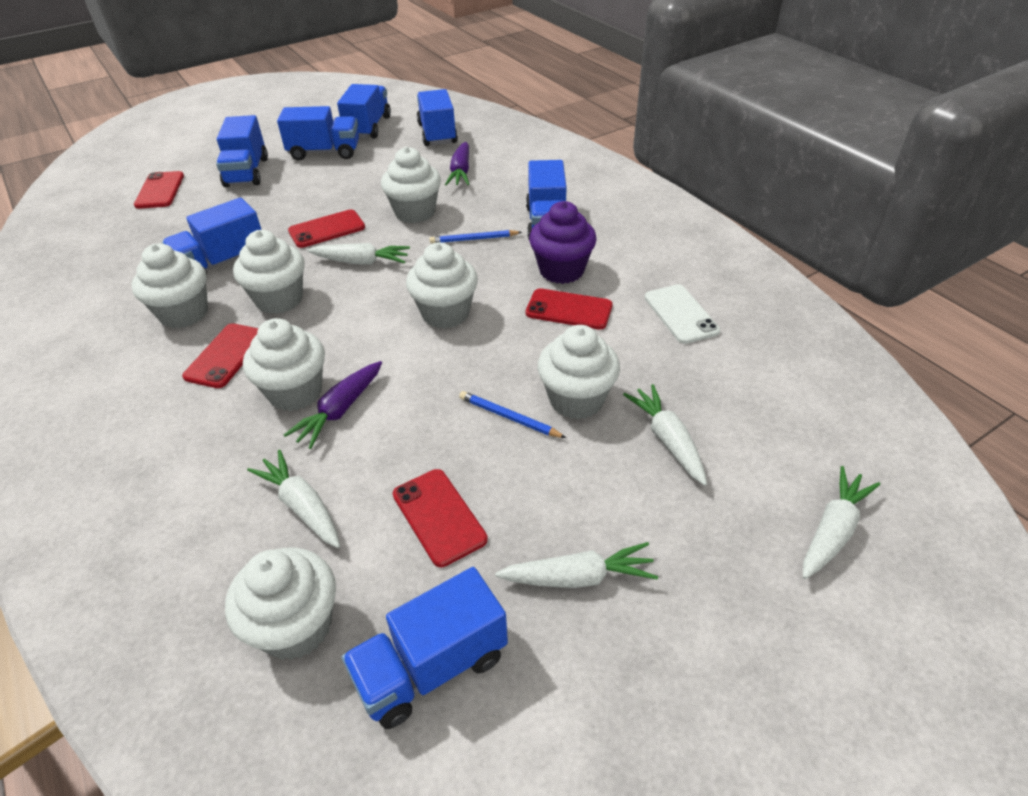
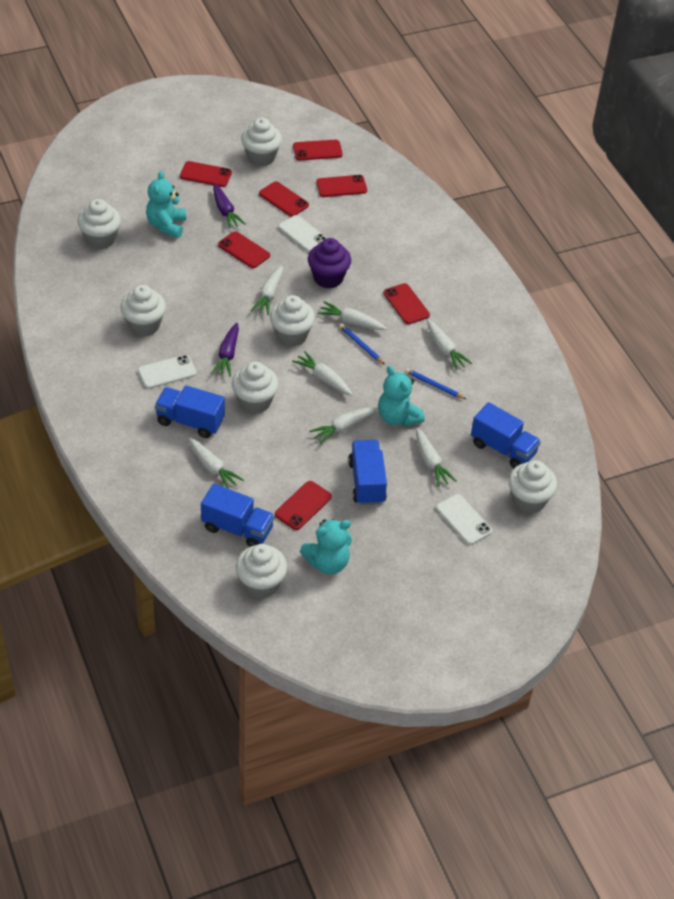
blue truck: [162,198,262,275] [216,115,268,187] [277,106,359,160] [337,84,391,139] [342,567,508,729] [417,89,458,146] [526,160,567,239] = 7 -> [155,385,225,438] [201,484,275,547] [348,440,387,505] [471,402,541,468] = 4
red phone: [134,171,184,209] [182,323,258,388] [288,209,365,248] [393,469,488,567] [526,288,613,330] = 5 -> [180,161,232,187] [218,231,270,268] [259,181,309,217] [275,481,332,530] [293,140,343,160] [316,175,367,197] [383,283,430,324] = 7
turquoise teddy bear: none = 0 -> [146,171,186,238] [300,519,352,574] [378,366,424,427] = 3
white carrot: [247,450,340,548] [308,243,410,265] [495,542,658,588] [623,384,707,486] [803,466,880,579] = 5 -> [188,437,244,489] [251,266,283,315] [292,351,353,396] [309,407,377,444] [317,301,387,330] [416,428,456,487] [427,319,472,370] = 7
white phone: [645,284,720,344] = 1 -> [138,355,197,389] [278,215,327,252] [436,494,492,545] = 3

